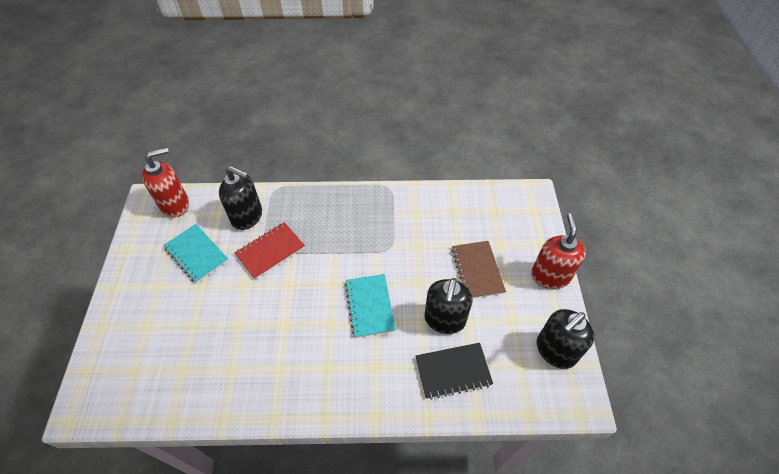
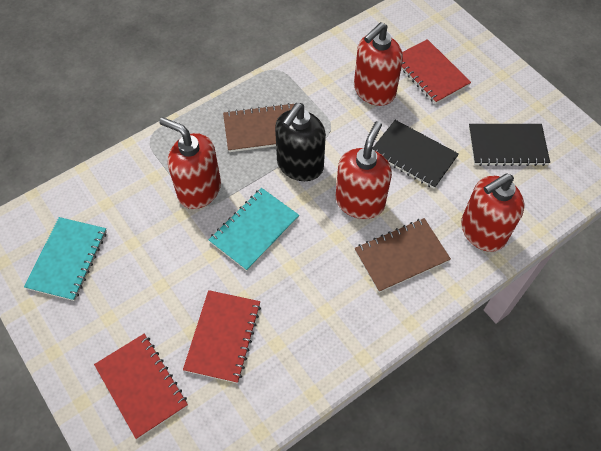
black notebook: [415,343,493,400] = 1 -> [372,120,459,189] [469,124,550,166] = 2
black soap dispenser: [219,166,262,230] [424,278,473,334] [537,309,594,369] = 3 -> [275,103,326,181] = 1
brown notebook: [452,241,506,299] = 1 -> [223,103,294,152] [354,218,451,293] = 2
red notebook: [235,222,305,280] = 1 -> [94,334,188,439] [183,290,261,383] [401,39,471,104] = 3
red soap dispenser: [142,148,189,218] [531,213,586,289] = 2 -> [159,117,221,209] [336,121,392,219] [354,22,403,106] [461,174,525,252] = 4

